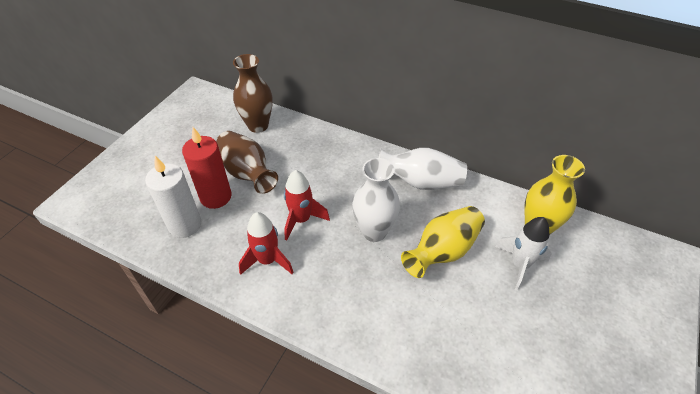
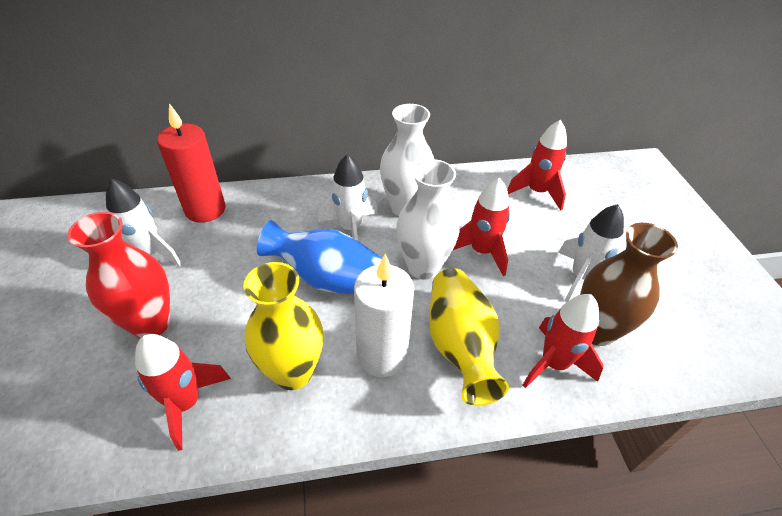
blue vase: none = 0 -> [257,220,382,294] = 1
brown vase: [216,131,278,194] [233,54,272,133] = 2 -> [580,223,678,346] = 1
red rocket: [239,212,294,275] [284,170,330,241] = 2 -> [135,334,231,451] [453,178,510,276] [507,120,567,210] [522,294,604,388] = 4
red vase: none = 0 -> [67,212,170,339] = 1
white rocket: [495,217,552,291] = 1 -> [106,179,182,267] [318,154,378,241] [558,204,624,302] = 3

